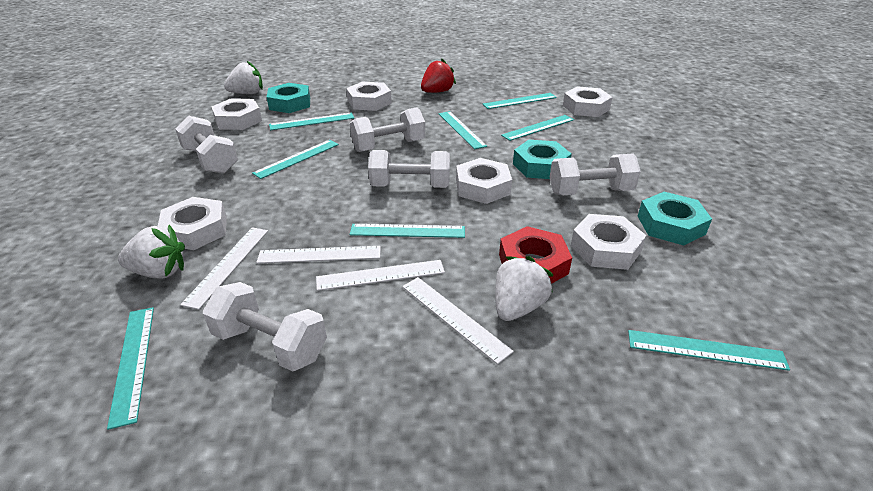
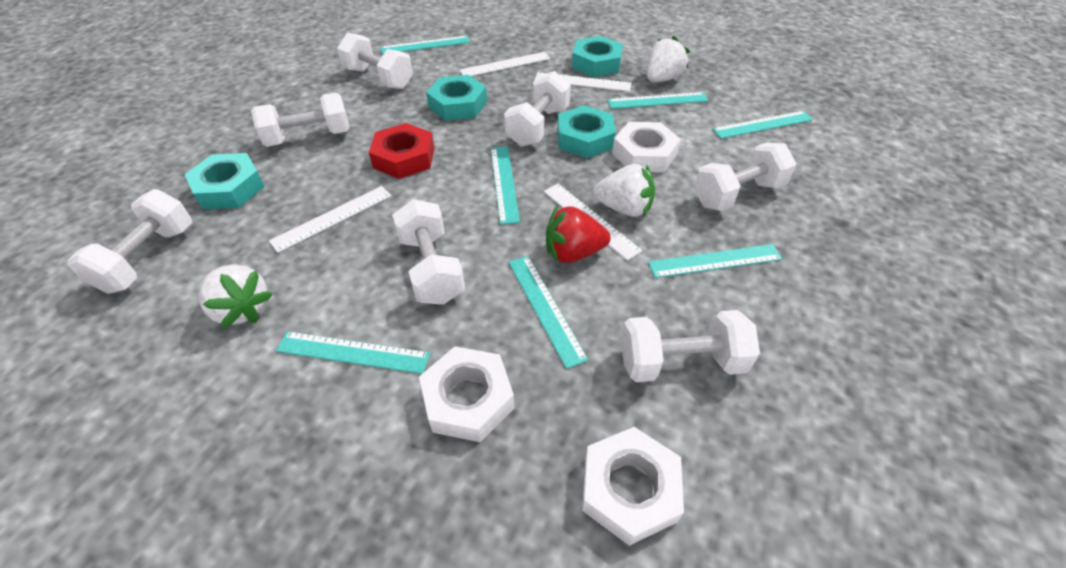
turquoise nut: [267,83,310,113] [513,140,572,179] [638,192,712,246] = 3 -> [184,153,265,210] [426,75,487,121] [558,105,616,158] [572,36,623,77] = 4
turquoise ruler: [107,307,154,430] [252,140,339,179] [269,113,354,130] [350,224,465,238] [439,111,487,149] [483,93,557,109] [501,115,574,141] [628,330,790,371] = 8 -> [276,331,430,374] [380,36,470,54] [491,147,520,224] [509,256,588,369] [608,92,709,109] [648,244,782,278] [713,111,813,139] = 7
white dumbbell: [175,116,238,174] [203,282,327,371] [350,108,425,152] [368,150,450,188] [550,153,641,195] = 5 -> [67,189,192,294] [251,93,350,147] [337,32,413,89] [392,199,465,305] [504,71,571,147] [621,310,760,382] [694,142,796,211] = 7
white nut: [158,197,227,250] [211,98,262,130] [346,81,392,111] [456,158,512,204] [563,86,613,117] [571,214,647,270] = 6 -> [419,346,514,442] [582,427,684,546] [612,122,681,173] = 3

